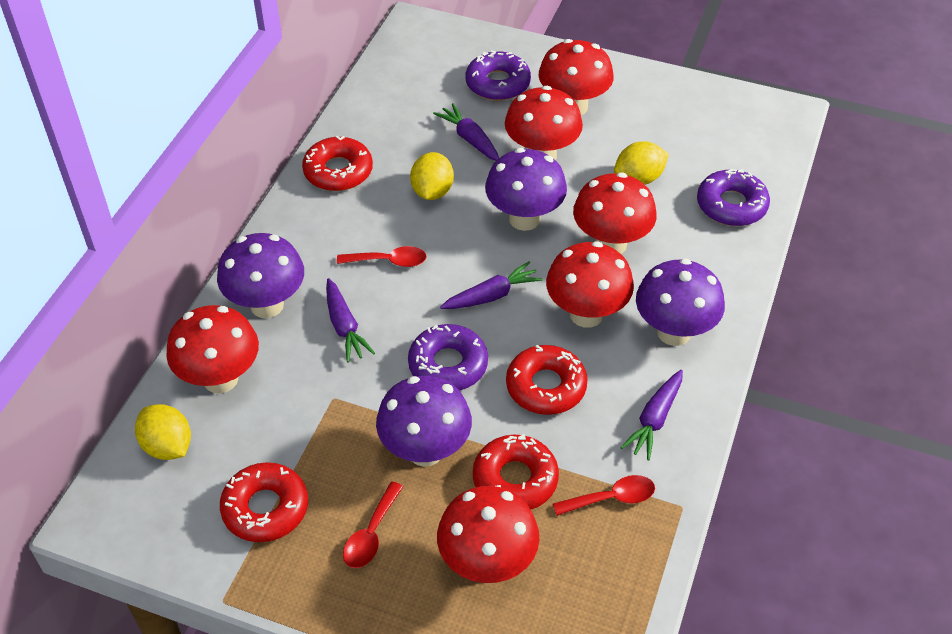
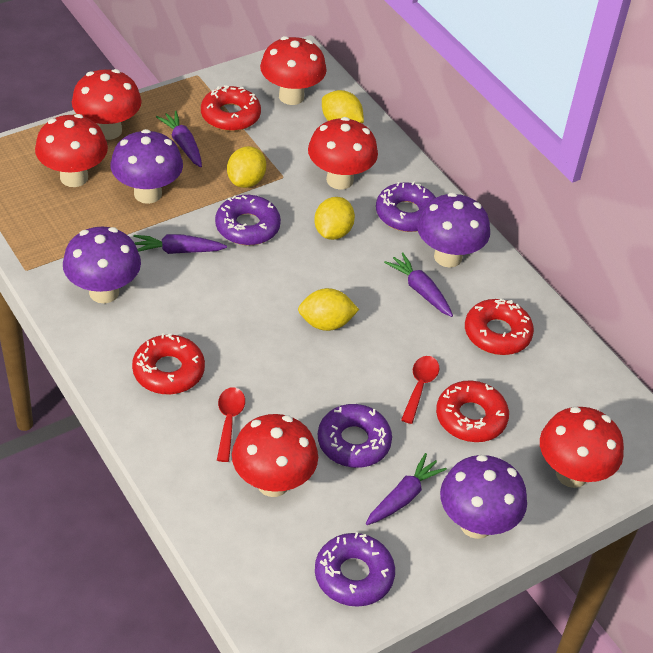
purple donut: [408,324,488,391] [466,51,531,101] [697,169,770,226] = 3 -> [215,195,281,245] [315,532,395,607] [318,404,392,468] [376,181,436,232] = 4
red spoon: [337,246,427,267] [343,482,403,568] [553,475,655,516] = 3 -> [217,387,245,462] [401,356,439,424] = 2
yellow lemon: [135,404,191,460] [410,152,454,200] [614,141,669,185] = 3 -> [227,146,266,188] [298,288,359,331] [314,197,355,240] [322,90,364,123] = 4

